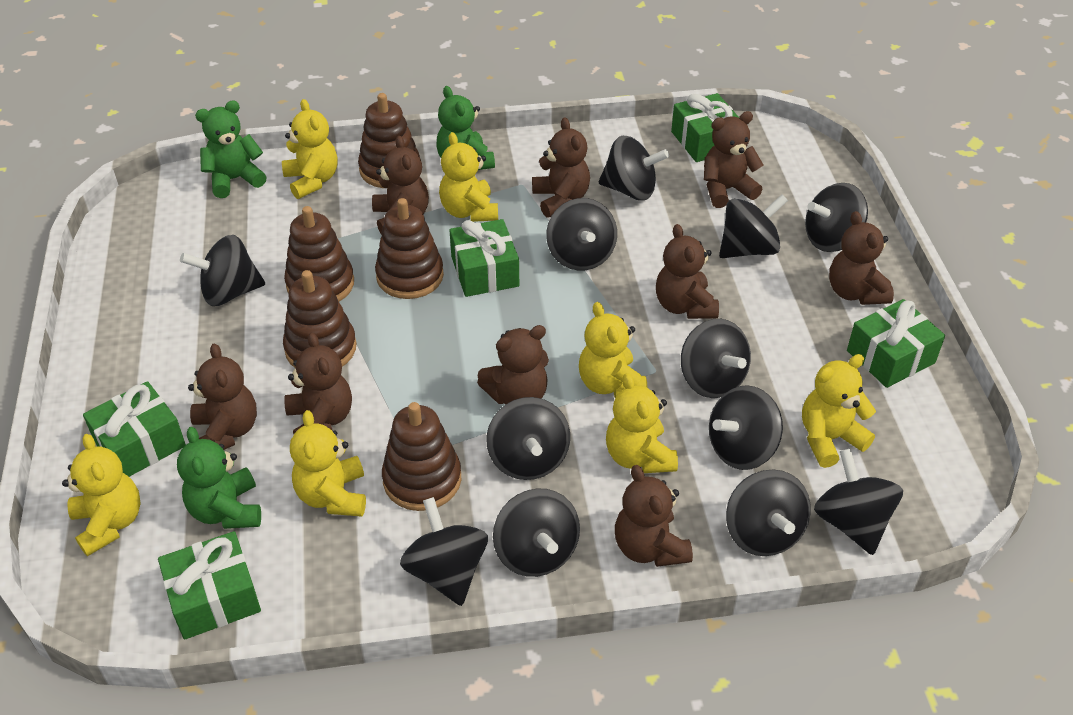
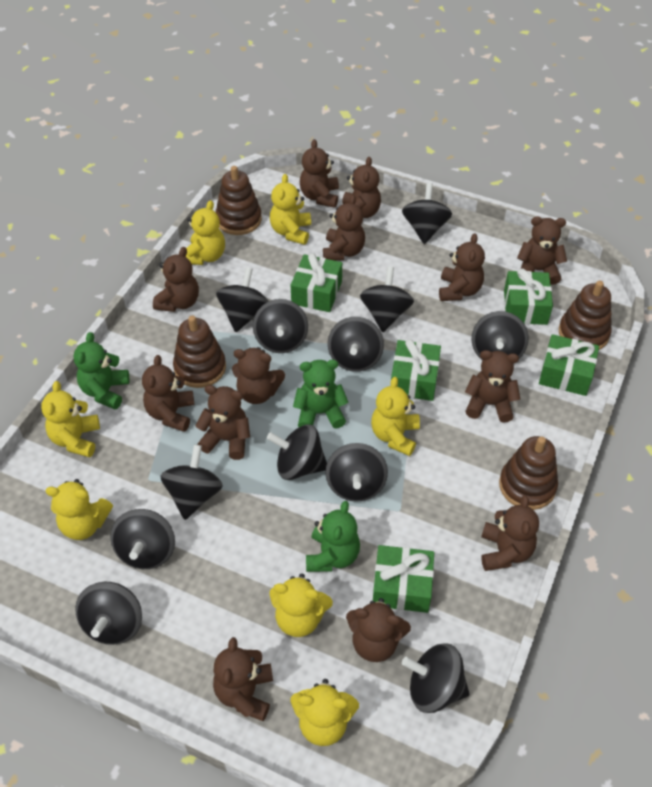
brown stacking toy: [283,270,357,368] [284,206,354,302] [358,93,420,188] [375,198,444,299] [382,402,461,511] = 5 -> [173,316,226,388] [216,166,262,235] [499,436,558,510] [559,281,612,350] = 4
brown teddy bear: [188,343,257,450] [284,332,352,434] [372,136,429,235] [477,325,549,405] [532,117,590,218] [615,465,693,567] [656,224,719,319] [704,111,764,208] [829,211,894,305] = 9 -> [142,355,194,432] [153,247,199,312] [195,385,250,460] [213,637,273,721] [232,347,285,404] [300,139,339,208] [323,195,365,261] [342,157,381,218] [346,598,411,662] [439,233,485,301] [465,350,520,423] [481,495,539,571] [517,216,567,285] = 13

